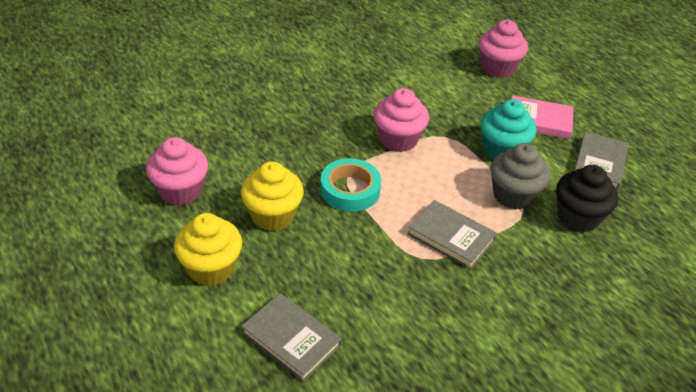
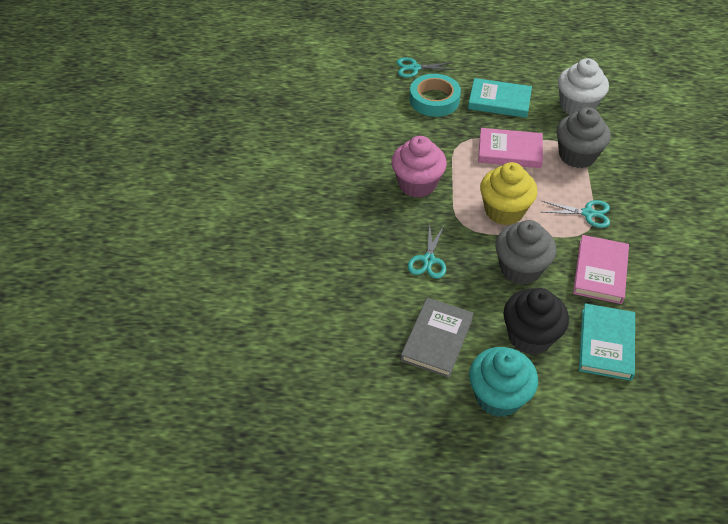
grey book: [241,293,342,382] [407,200,497,269] [574,131,629,191] = 3 -> [401,298,474,378] = 1
grey cupcake: [490,143,550,210] = 1 -> [495,220,556,285] [556,107,611,168] = 2
pink book: [511,95,574,139] = 1 -> [478,128,543,168] [573,235,629,304] = 2
pink cupcake: [146,137,208,206] [374,88,429,152] [479,20,528,78] = 3 -> [391,136,447,198] = 1
turquoise book: none = 0 -> [468,78,532,118] [579,303,635,381] = 2
turquoise scissors: none = 0 -> [396,57,455,78] [407,224,446,279] [542,200,610,228] = 3
white cupcake: none = 0 -> [558,58,609,115] = 1
yellow cupcake: [174,213,242,286] [241,161,304,231] = 2 -> [480,162,537,225] = 1

